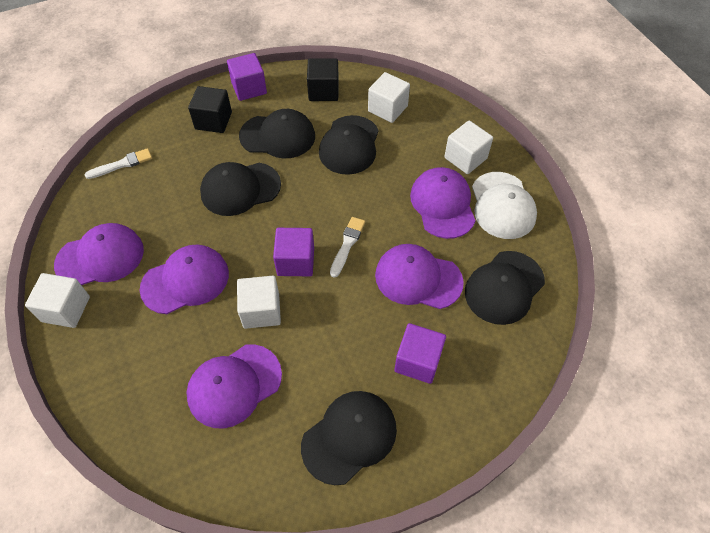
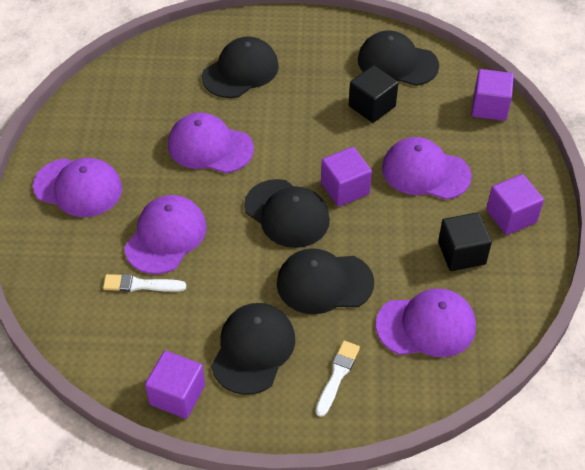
purple cube: [227,53,267,101] [273,228,314,276] [394,323,446,384] = 3 -> [145,350,205,419] [321,147,372,207] [472,69,514,121] [486,174,544,235] = 4
white cap: [472,172,537,239] = 1 -> none = 0
white cube: [25,273,90,328] [237,276,281,329] [368,72,410,123] [444,121,493,174] = 4 -> none = 0

